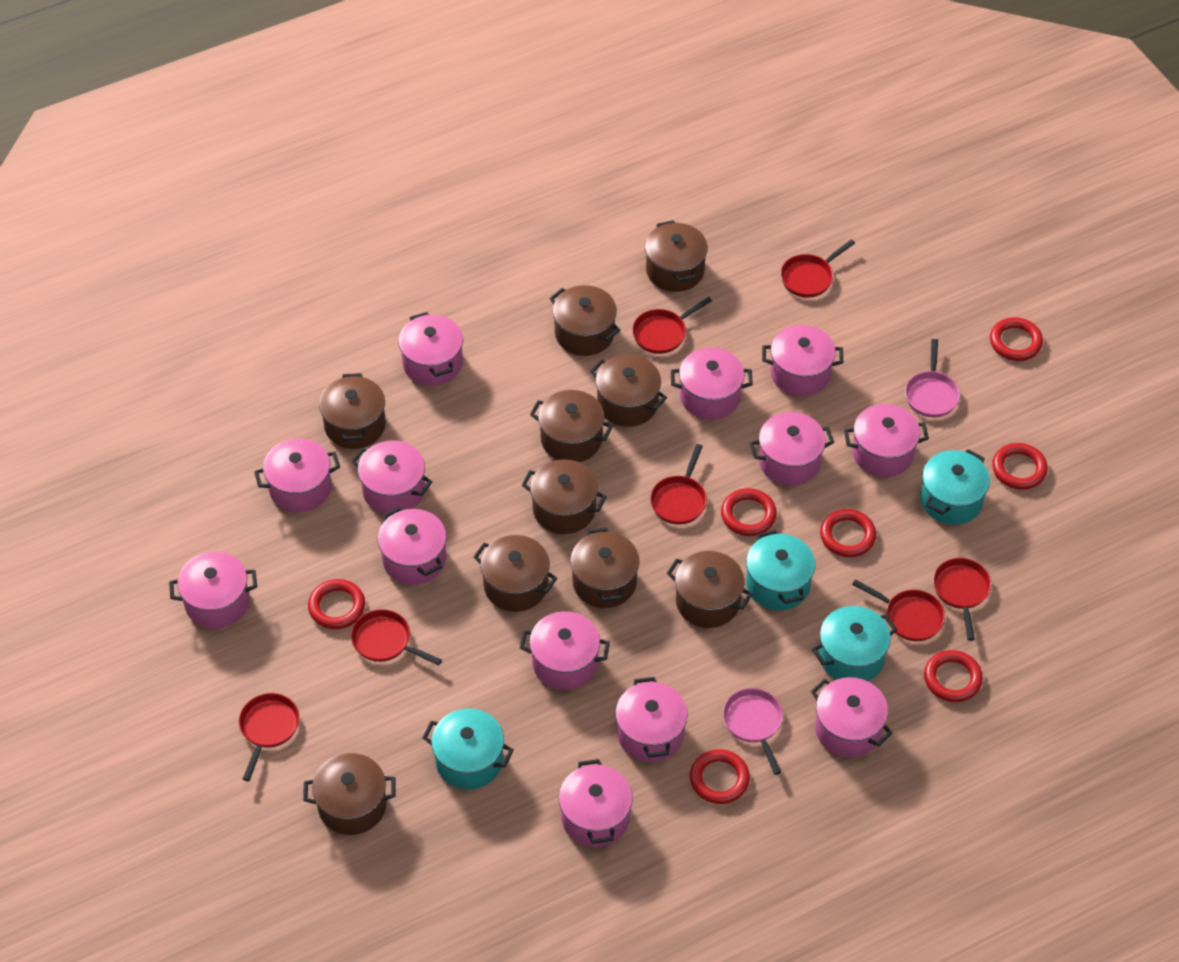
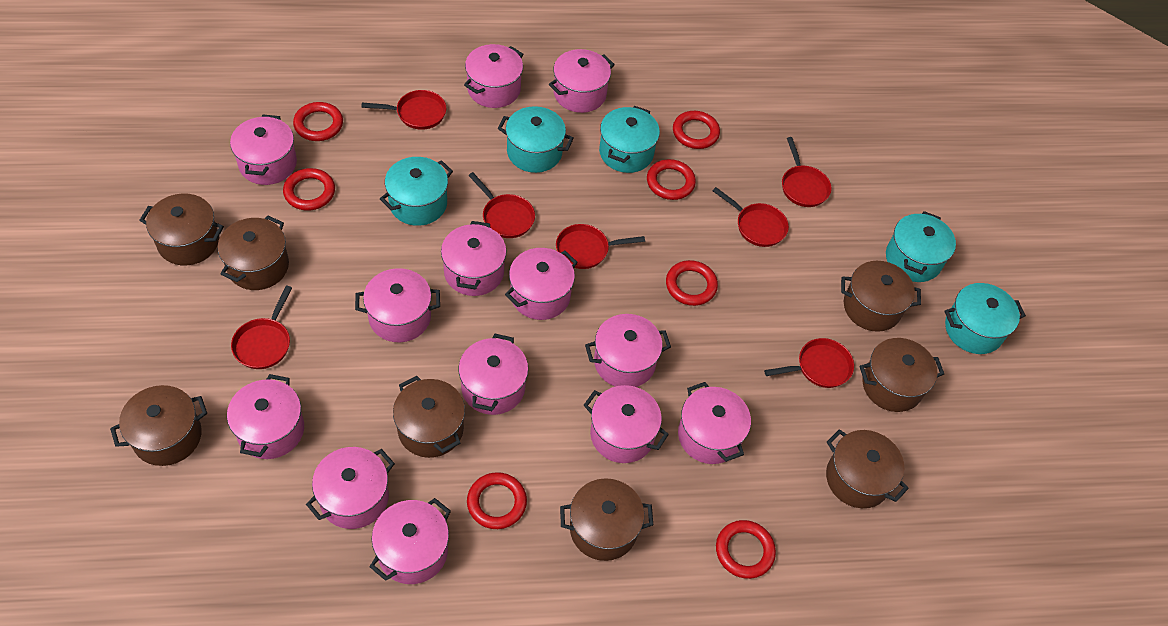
brown pot: [303,753,396,835] [319,373,386,449] [473,535,557,612] [522,459,607,534] [530,390,613,462] [549,285,620,356] [570,527,640,608] [590,354,667,427] [645,220,708,292] [667,551,752,628] = 10 -> [110,385,207,466] [139,194,224,265] [218,216,289,290] [393,376,465,458] [560,478,653,561] [826,429,909,508] [841,261,921,332] [859,338,944,412] = 8
pink pan: [723,688,783,775] [905,339,960,417] = 2 -> none = 0
turquoise pot: [422,708,514,790] [746,530,815,610] [812,606,897,681] [920,449,990,525] = 4 -> [380,157,453,226] [498,106,574,173] [599,106,660,173] [886,211,956,282] [944,283,1026,354] = 5

